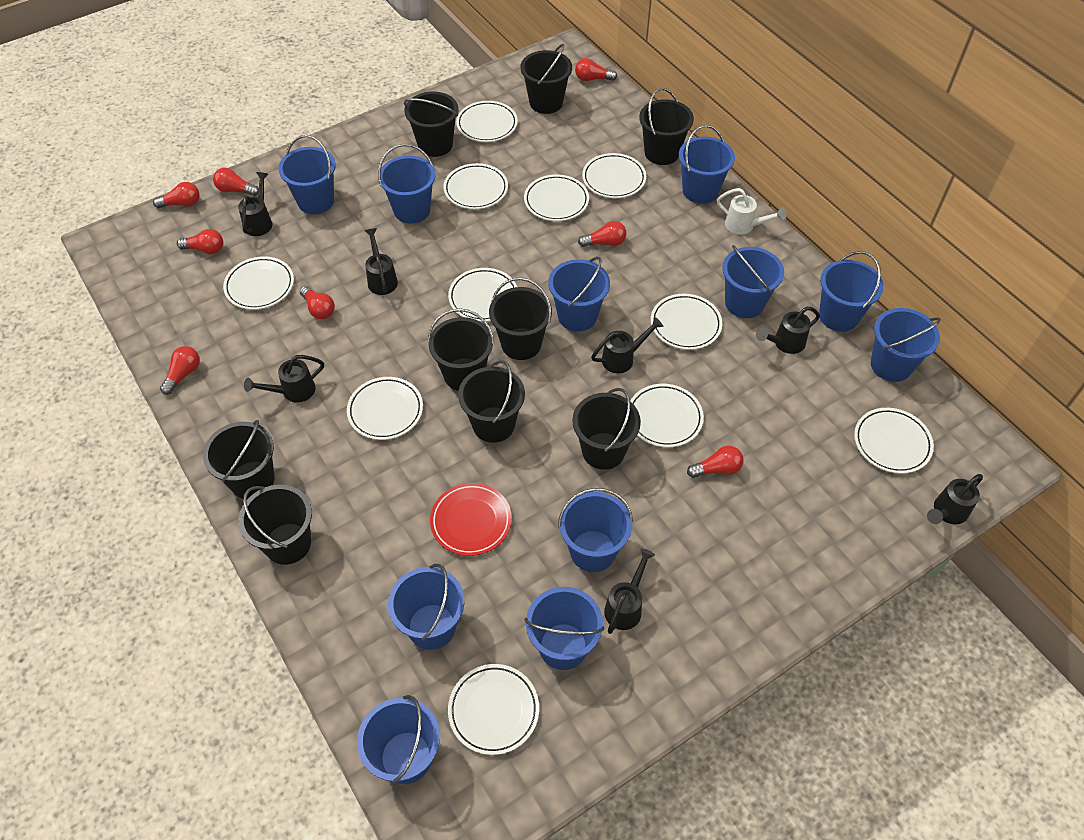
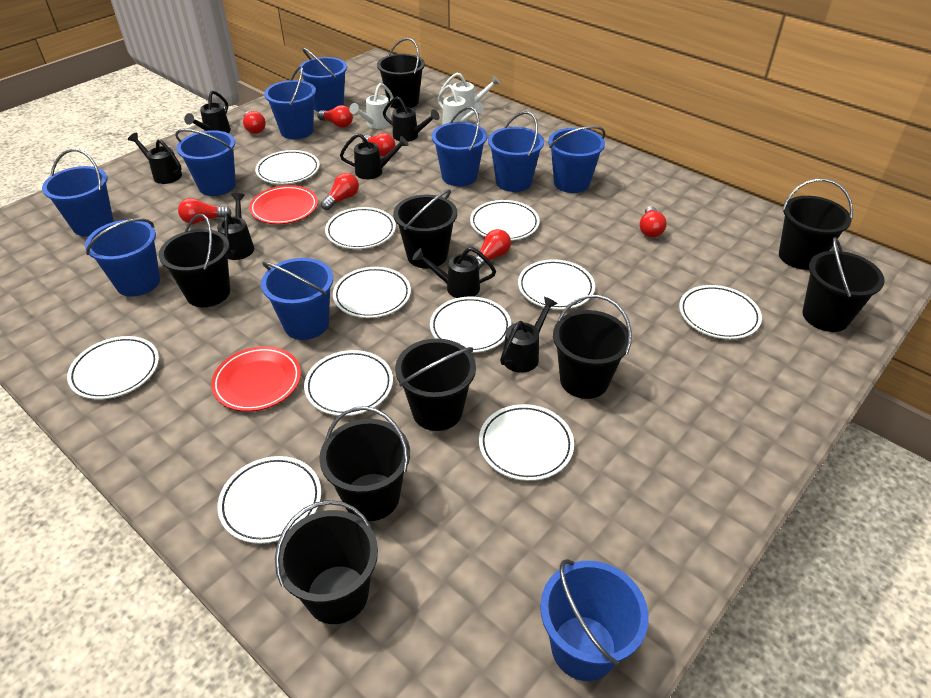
blue bucket: [278,135,336,214] [357,695,440,784] [378,144,435,224] [388,564,464,650] [525,587,605,670] [548,257,610,332] [558,488,633,572] [679,125,735,204] [722,245,784,318] [819,251,884,332] [871,308,941,382] = 11 -> [42,149,114,236] [85,219,160,296] [175,129,236,196] [261,258,333,340] [264,66,316,139] [299,48,347,112] [432,107,487,186] [488,111,544,192] [540,559,649,681] [548,126,605,193] = 10
red light bulb: [153,182,200,208] [160,346,200,395] [177,229,223,254] [213,168,259,196] [300,286,335,319] [575,58,617,81] [578,221,626,247] [687,446,744,478] = 8 -> [178,198,232,224] [243,111,266,134] [317,105,353,128] [321,173,359,210] [362,133,395,157] [475,229,511,269] [640,206,667,238] = 7
red plate: [430,483,512,556] = 1 -> [211,346,301,412] [249,185,318,224] = 2
white watering can: [717,188,787,235] = 1 -> [349,83,393,129] [438,85,484,125] [440,72,500,114] = 3

